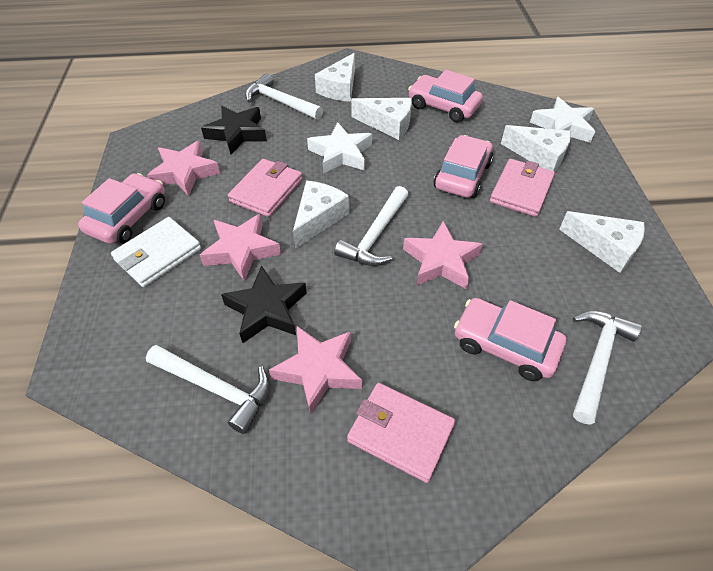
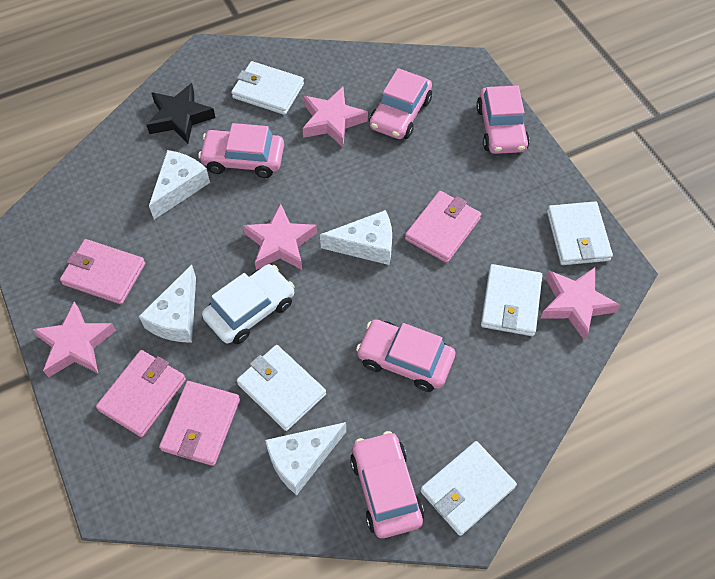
black star: [201,106,267,154] [221,265,307,343] = 2 -> [147,83,215,144] = 1
pink car: [78,173,165,244] [408,70,483,122] [434,135,493,198] [454,298,567,381] = 4 -> [198,123,284,178] [350,431,424,538] [356,319,455,392] [369,68,432,139] [476,85,530,154] = 5
pink wallet: [228,159,302,217] [347,383,456,483] [490,159,555,217] = 3 -> [60,239,145,304] [96,350,186,437] [159,381,240,466] [405,191,481,263] = 4
white car: none = 0 -> [202,264,295,344] = 1
white cheese: [293,181,349,249] [315,53,355,102] [351,98,412,140] [501,125,571,172] [559,211,645,273] = 5 -> [139,265,196,343] [149,150,210,220] [265,422,346,495] [320,210,392,265] = 4
white hammer: [146,345,270,434] [245,73,323,120] [334,186,408,266] [573,311,642,425] = 4 -> none = 0
white star: [307,122,372,174] [530,97,595,143] = 2 -> none = 0
white wallet: [111,217,201,287] = 1 -> [231,61,304,115] [237,345,326,431] [420,441,517,536] [481,264,542,336] [547,202,613,265] = 5

